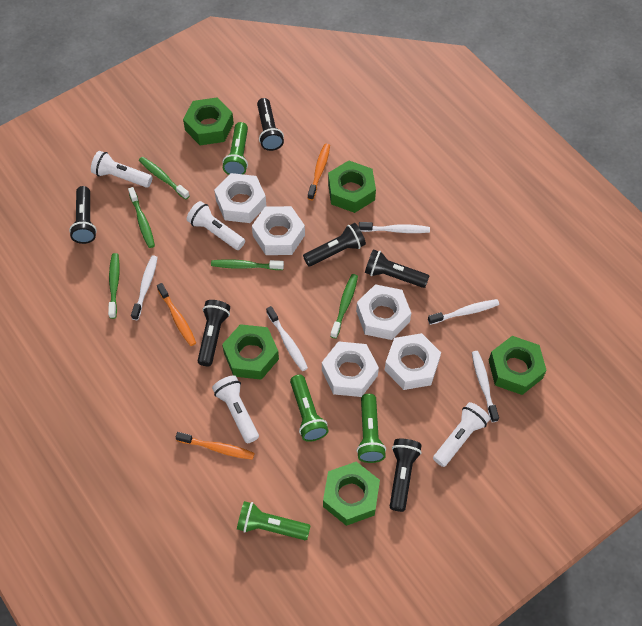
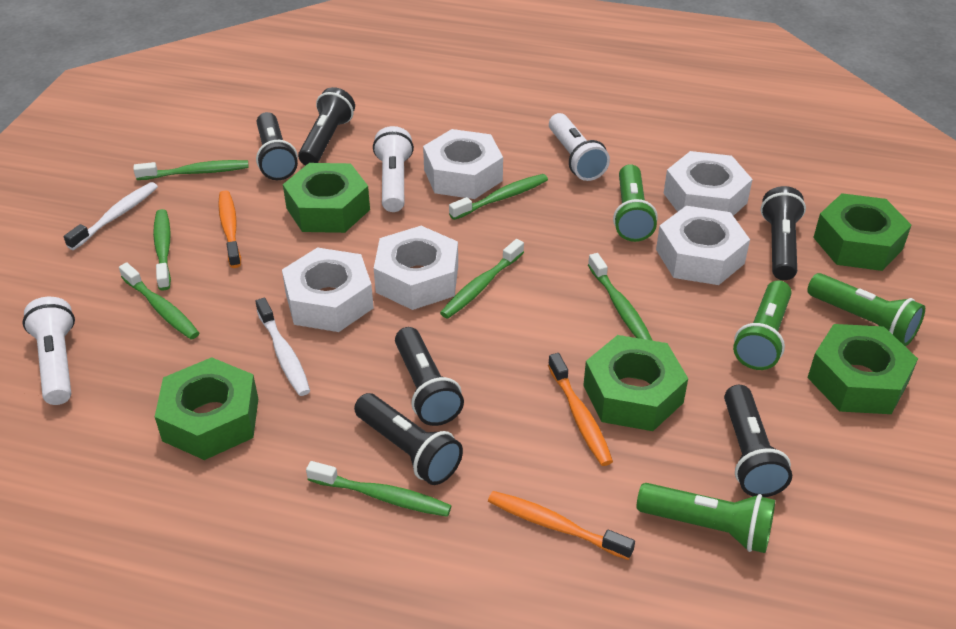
green toothbrush: [108,253,119,319] [128,187,155,248] [139,157,190,200] [211,259,284,270] [330,274,358,339] = 5 -> [119,263,199,340] [133,160,249,180] [153,209,171,291] [306,461,452,517] [440,239,524,319] [449,174,548,220] [588,253,653,341] = 7
white flashlight: [91,151,153,188] [187,201,245,250] [212,375,259,443] [433,402,490,467] = 4 -> [22,297,75,405] [373,126,414,212] [549,113,610,181] = 3
white toothbrush: [131,255,158,320] [266,306,308,371] [359,222,430,233] [428,299,499,325] [472,351,499,422] = 5 -> [64,182,158,250] [256,297,310,396] = 2

